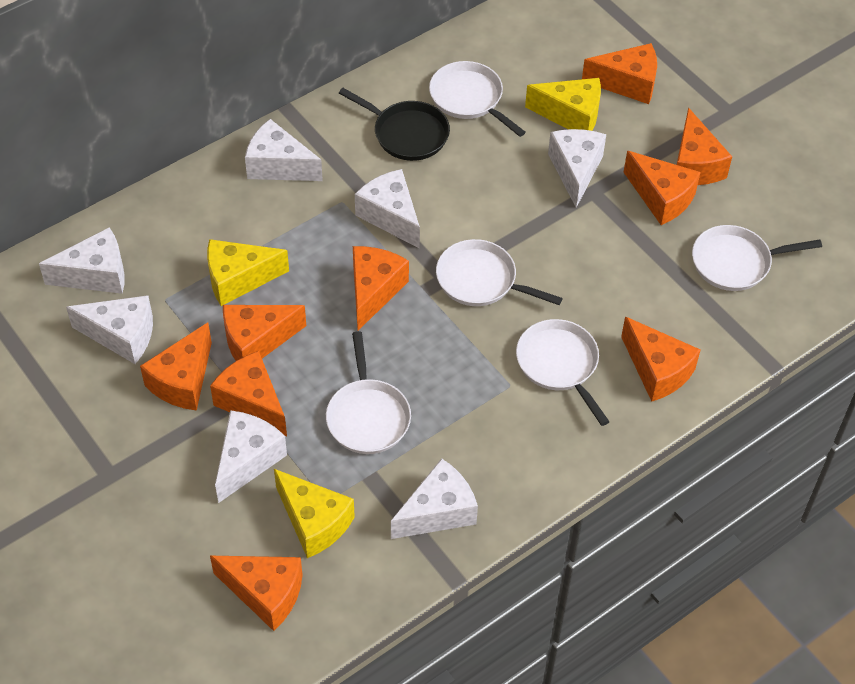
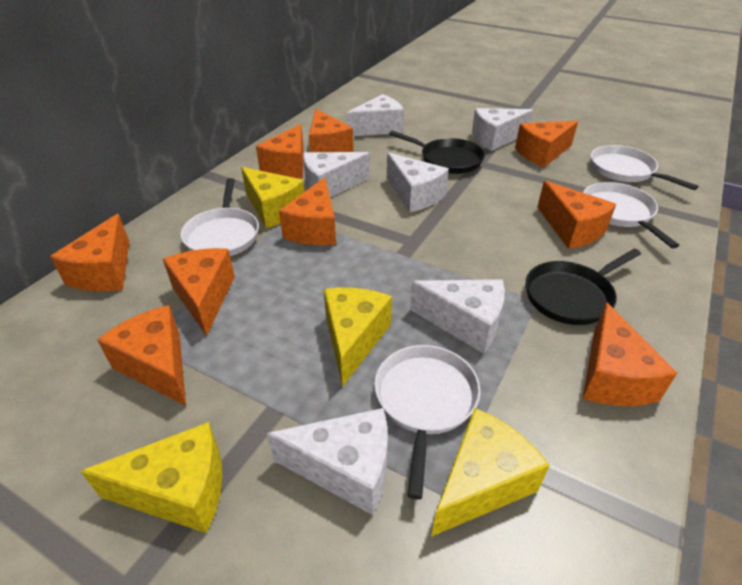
black pan: [339,88,450,161] = 1 -> [389,131,485,174] [526,249,641,325] = 2
white cheese: [39,228,125,294] [66,295,153,364] [215,410,287,503] [245,119,323,181] [355,169,420,249] [391,458,478,539] [548,129,606,208] = 7 -> [267,408,388,515] [303,152,369,197] [347,94,404,136] [387,152,449,212] [410,279,505,354] [472,108,533,151] = 6
white pan: [326,331,411,454] [429,61,526,137] [436,239,563,306] [516,319,610,426] [692,225,822,291] = 5 -> [180,178,259,256] [374,345,480,500] [583,182,679,248] [590,145,698,190] = 4
yellow cheese: [207,239,289,306] [274,469,355,558] [525,78,601,131] = 3 -> [81,422,222,533] [241,167,304,228] [324,288,392,387] [431,408,550,537] = 4

